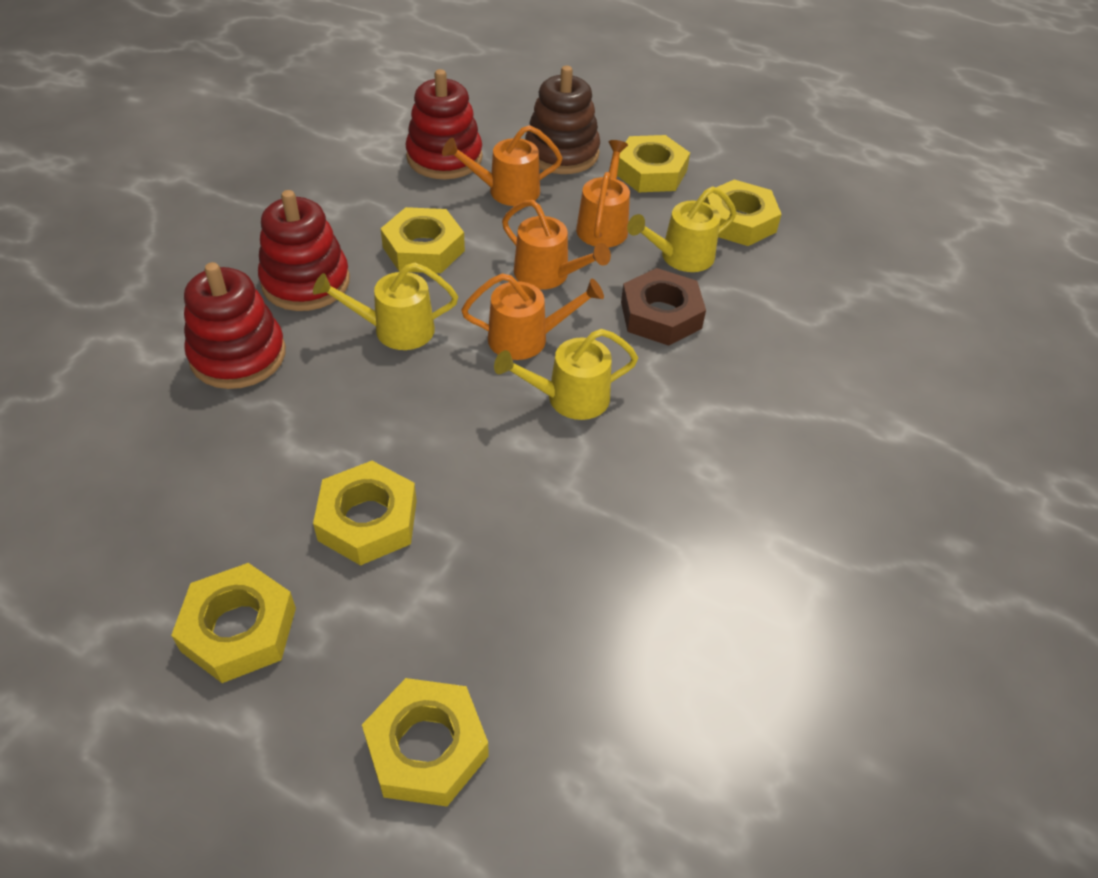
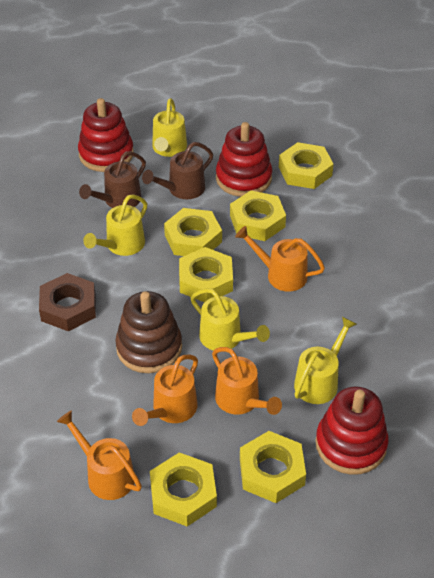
brown watering can: none = 0 -> [79,151,146,208] [142,142,213,199] = 2
yellow watering can: [313,263,458,350] [494,329,638,420] [627,186,736,272] = 3 -> [83,195,147,256] [152,98,187,157] [191,288,270,351] [294,317,357,404] = 4

